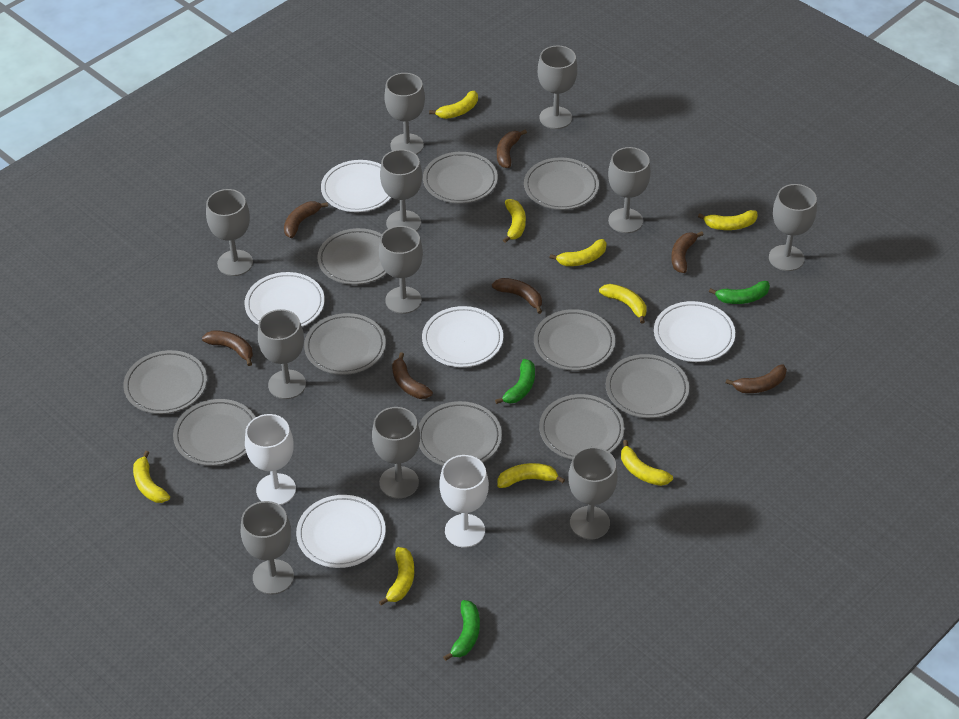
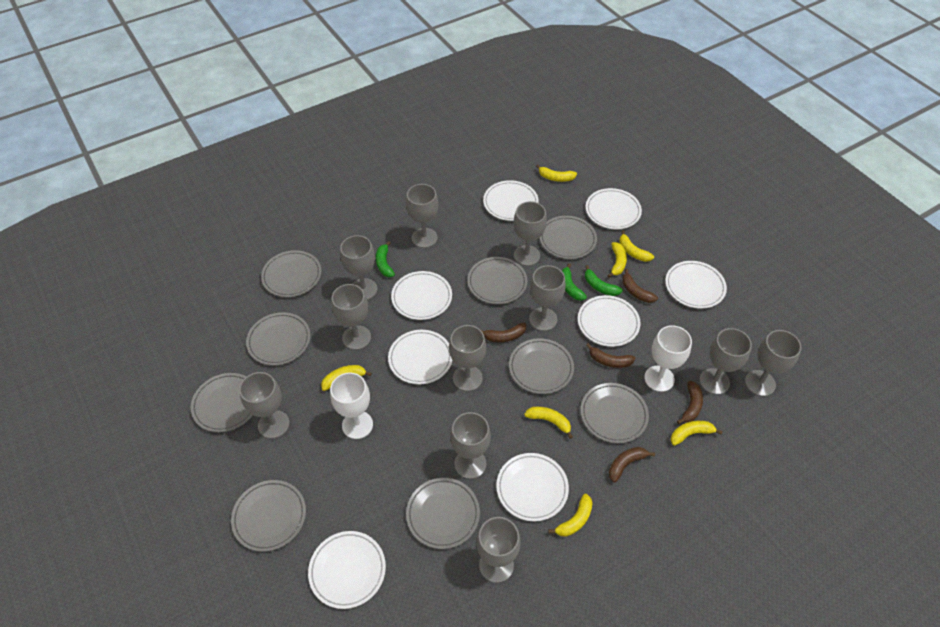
brown banana: [202,331,253,366] [284,201,328,238] [392,352,433,399] [492,278,542,314] [497,130,527,168] [671,231,704,273] [726,364,787,393] = 7 -> [480,322,526,342] [586,343,635,368] [609,447,655,482] [622,269,658,303] [677,381,703,424] = 5
grey plate: [123,350,207,414] [173,399,255,466] [304,313,386,375] [317,228,387,285] [418,401,502,466] [423,152,498,204] [524,157,599,210] [534,309,615,371] [539,394,624,460] [606,354,689,418] = 10 -> [191,373,253,432] [231,480,306,552] [246,312,311,366] [261,250,322,297] [406,478,480,549] [467,257,528,304] [509,338,574,394] [540,216,597,259] [581,383,649,443] = 9
white plate: [245,272,325,327] [296,495,385,568] [321,160,391,212] [422,306,503,367] [654,301,735,362] = 5 -> [308,531,386,609] [388,330,452,385] [391,271,452,320] [483,180,539,221] [496,453,569,521] [578,295,641,347] [585,188,642,229] [665,261,727,309] = 8
yellow banana: [133,451,170,503] [379,547,414,606] [429,91,478,119] [497,463,565,488] [503,199,526,243] [549,239,607,266] [599,284,646,324] [621,440,673,486] [698,210,758,230] = 9 -> [321,365,372,391] [524,407,573,439] [536,164,577,182] [548,494,593,537] [607,242,627,277] [619,230,654,262] [671,421,723,446] = 7

